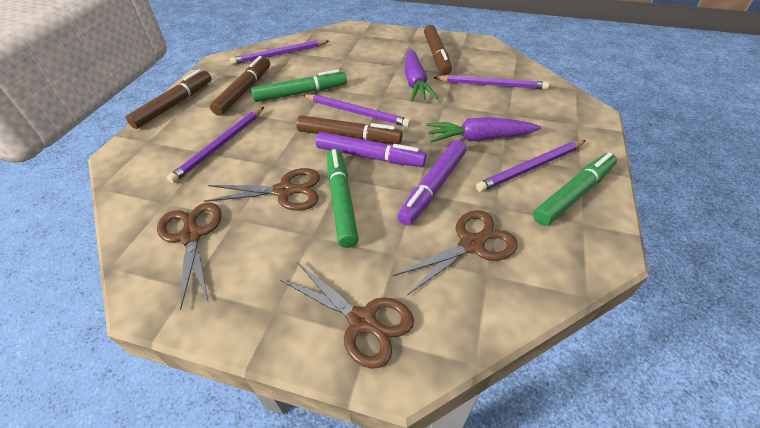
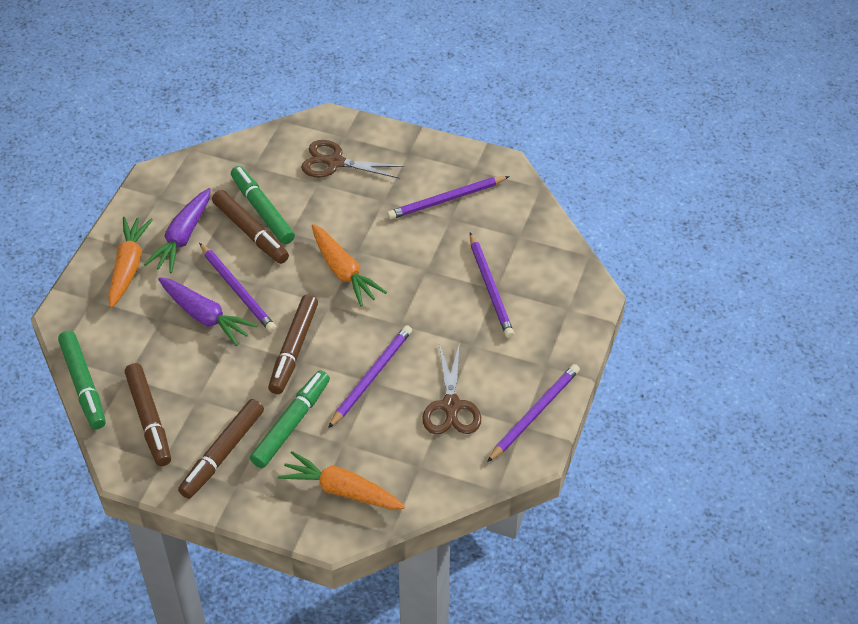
brown scissors: [157,202,222,310] [204,168,320,211] [280,262,414,369] [393,210,518,295] = 4 -> [301,140,404,179] [422,342,481,434] = 2
orange carrot: none = 0 -> [108,217,153,308] [278,451,405,509] [312,224,387,306] = 3
purple marker: [316,132,427,167] [397,140,466,225] = 2 -> none = 0

